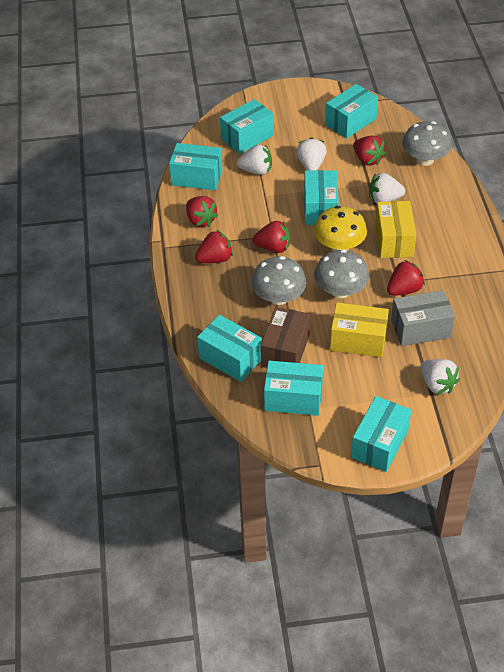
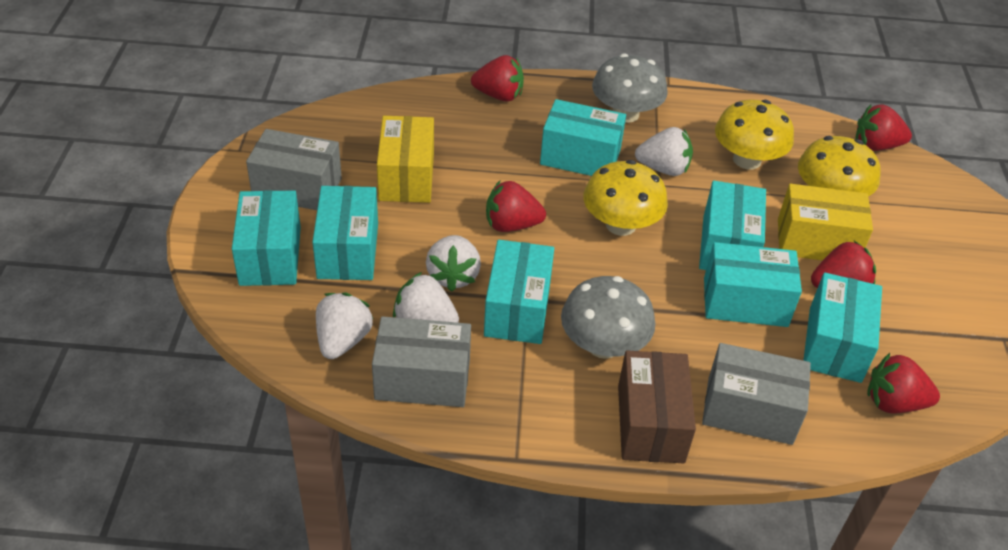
grey box: [391,290,455,346] = 1 -> [246,129,342,210] [372,316,471,407] [702,343,811,445] = 3
grey mushroom: [251,256,307,305] [314,249,369,298] [402,121,452,166] = 3 -> [561,276,655,359] [592,53,668,123] = 2
yellow mushroom: [314,206,367,251] = 1 -> [583,160,668,236] [715,99,794,169] [798,136,880,196] = 3

